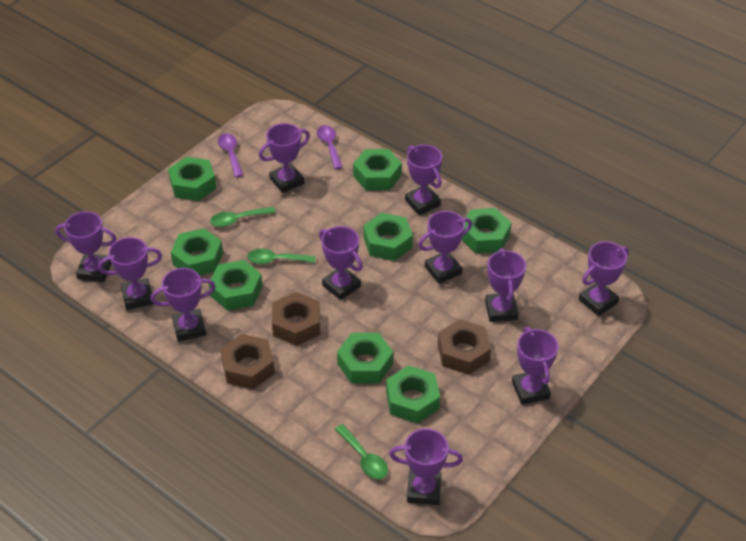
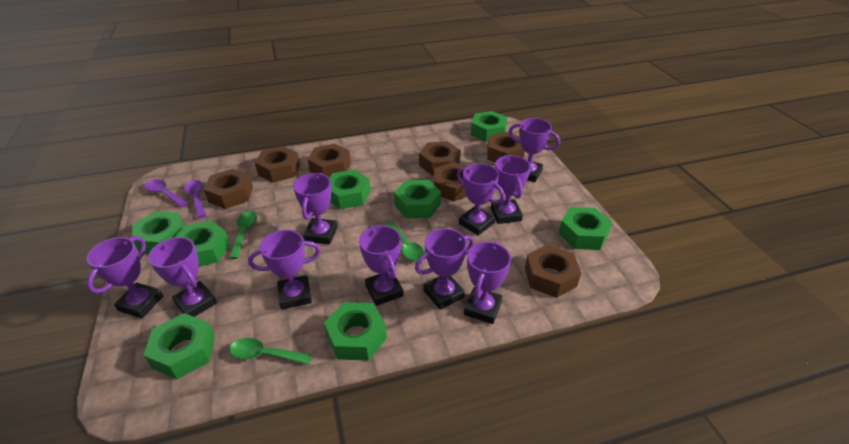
brown nut: [220,334,275,389] [272,292,320,346] [438,319,491,375] = 3 -> [204,169,253,209] [255,146,300,183] [307,144,351,178] [419,141,461,175] [434,162,467,202] [487,132,525,162] [525,244,581,298] = 7
purple trophy: [55,211,117,282] [98,237,162,310] [151,268,216,342] [259,123,310,193] [319,226,363,300] [389,428,463,505] [405,145,442,215] [418,211,472,284] [485,248,526,322] [512,327,558,405] [579,241,629,316] = 11 -> [87,236,163,318] [148,237,217,317] [248,230,321,310] [293,173,338,244] [359,225,404,306] [415,228,474,310] [457,164,505,236] [464,241,511,324] [491,155,531,224] [509,118,560,182] = 10

